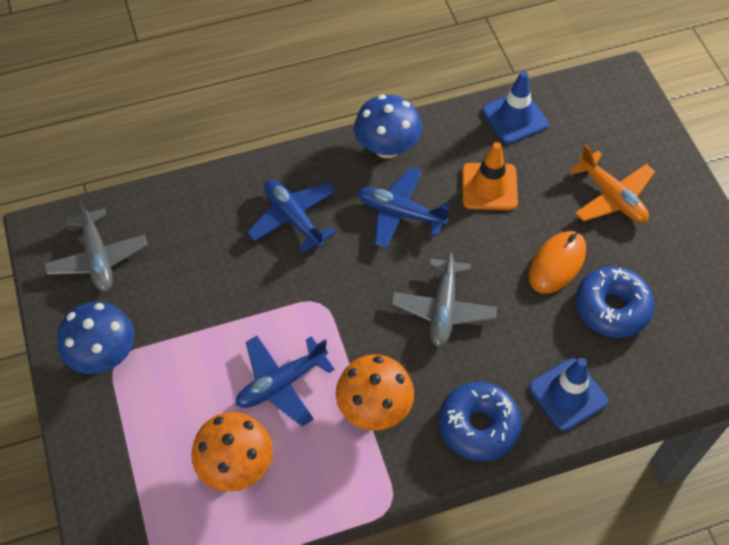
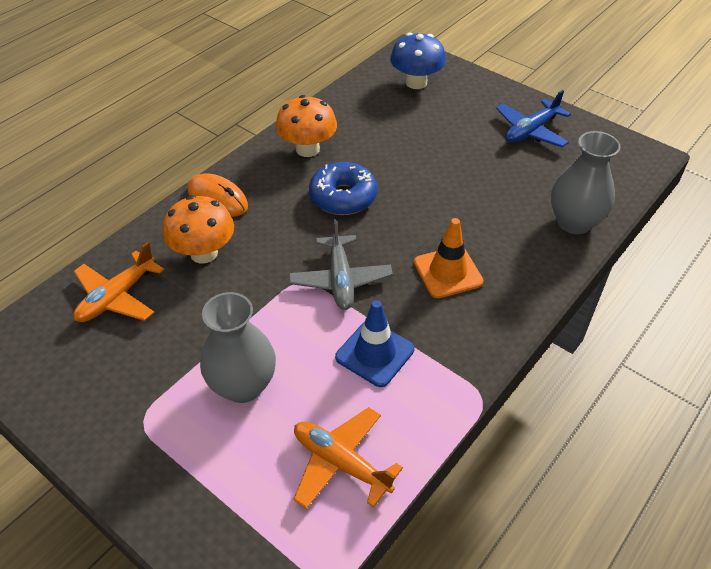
blue donut: [439,382,522,461] [576,266,654,338] = 2 -> [309,162,377,215] = 1
blue mushroom: [57,302,135,374] [354,95,422,158] = 2 -> [390,33,446,89] = 1
blue plane: [236,336,335,427] [247,179,336,253] [357,167,451,249] = 3 -> [496,90,571,147] = 1
blue traffic cone: [482,71,548,144] [529,358,608,431] = 2 -> [335,300,414,387] = 1
grey plane: [44,199,148,292] [391,246,497,347] = 2 -> [289,219,393,310] = 1
grey vase: none = 0 -> [200,292,276,403] [551,131,620,234] = 2
orange plane: [569,145,655,223] = 1 -> [74,242,164,322] [293,407,403,509] = 2

